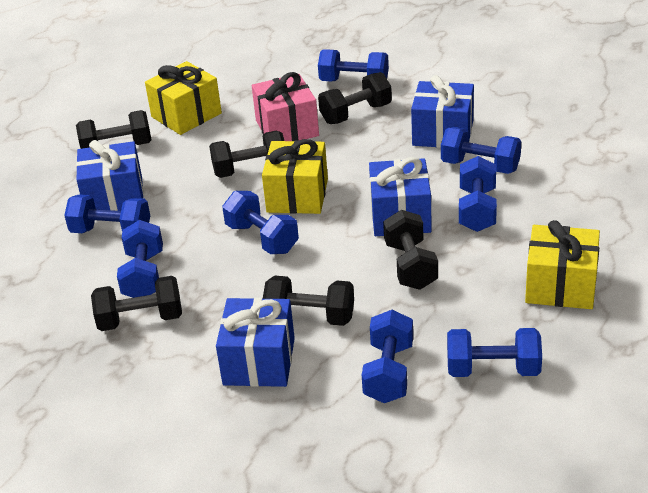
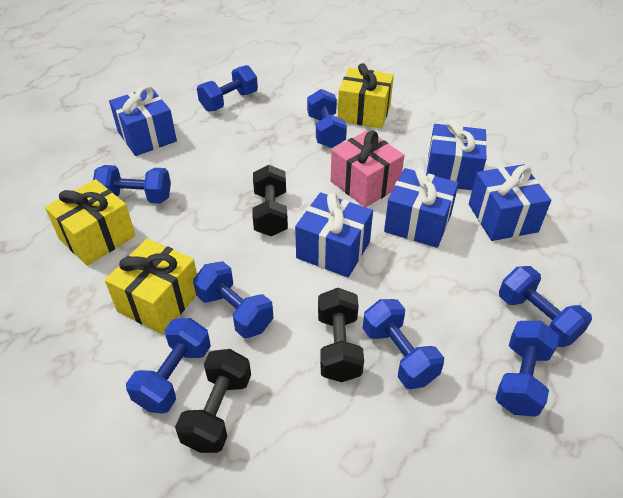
black dumbbell: [76,110,151,149] [91,276,182,331] [209,131,284,178] [263,276,354,326] [318,72,392,124] [383,210,438,290] = 6 -> [175,349,251,453] [253,165,288,236] [318,288,364,382] = 3
blue gift: [76,140,144,211] [216,297,295,387] [369,157,432,236] [411,75,474,148] = 4 -> [109,86,177,156] [295,192,373,278] [384,167,459,248] [426,120,487,190] [469,164,551,241] = 5

